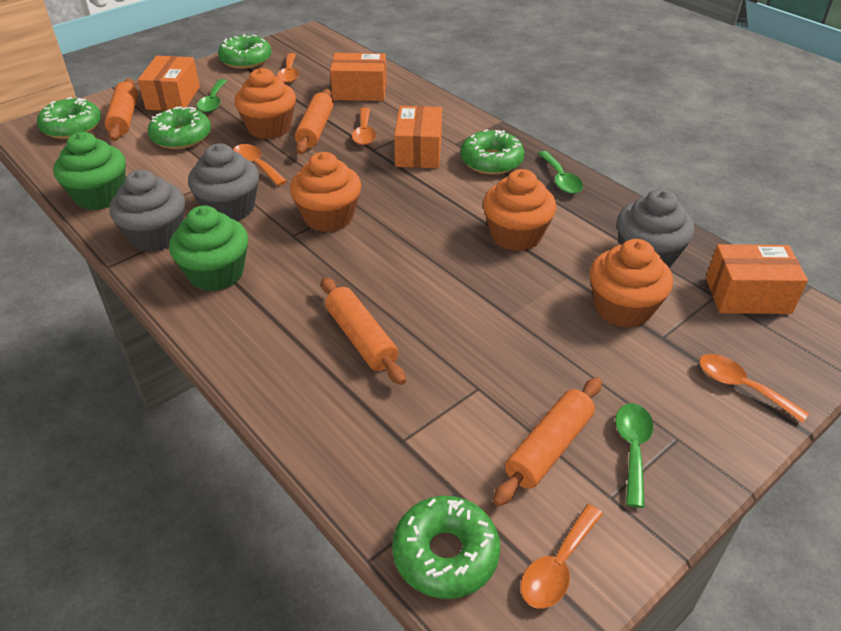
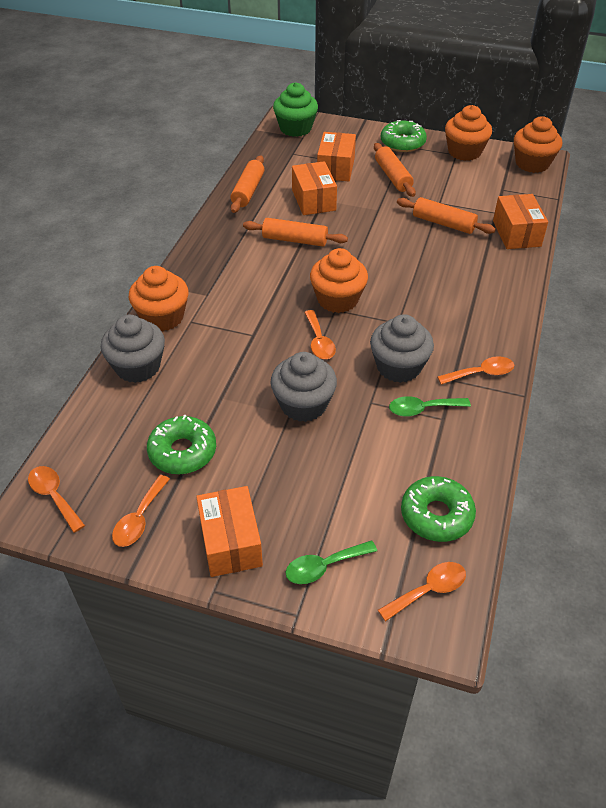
green cupcake: [53,132,126,210] [169,206,248,291] = 2 -> [273,82,318,137] = 1
green donut: [37,97,101,139] [148,106,211,149] [218,34,272,69] [392,496,500,599] [460,129,525,175] = 5 -> [147,415,216,474] [381,120,427,152] [401,476,476,542] = 3
green spoon: [196,79,227,113] [538,151,583,194] [615,403,653,508] = 3 -> [285,540,377,584] [389,396,471,417] = 2

